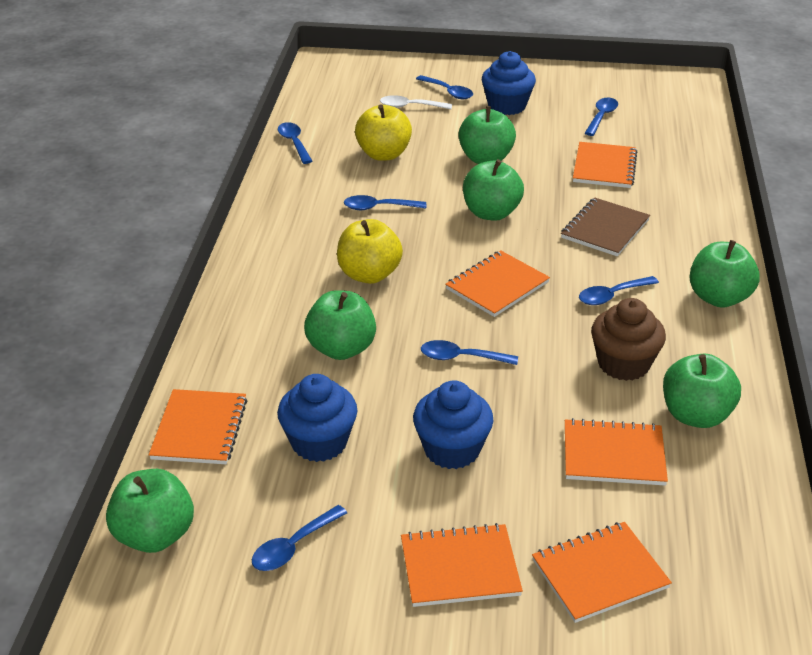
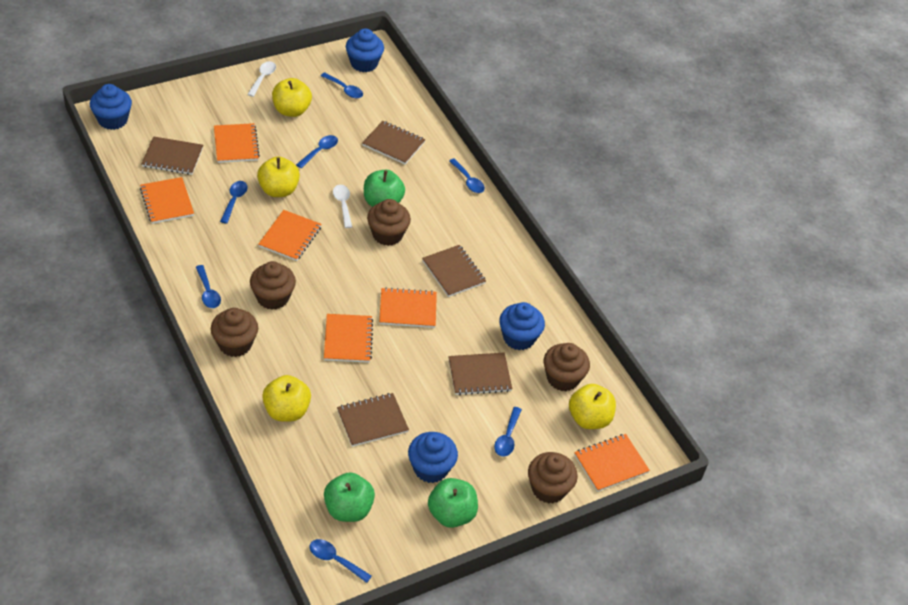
blue cupcake: [277,374,358,462] [413,380,493,469] [482,51,536,115] = 3 -> [90,84,132,130] [346,28,384,72] [408,432,458,483] [499,302,545,350] = 4
brown cupcake: [591,298,666,381] = 1 -> [211,308,258,357] [250,261,296,310] [367,199,411,246] [528,452,578,504] [544,343,590,391] = 5
brown notebook: [561,197,650,256] = 1 -> [141,136,203,175] [337,393,409,447] [362,121,425,164] [422,245,486,297] [448,353,513,395] = 5
green apple: [106,469,194,553] [304,290,376,360] [458,106,516,164] [463,159,524,221] [663,353,741,428] [690,240,760,308] = 6 -> [324,472,375,522] [364,170,405,207] [428,478,478,528] = 3
white spoon: [380,95,452,109] = 1 -> [247,61,276,97] [333,185,352,228] = 2
yellow apple: [337,219,403,284] [355,104,412,161] = 2 -> [257,157,300,197] [262,375,311,422] [272,78,312,117] [569,384,616,429] = 4

